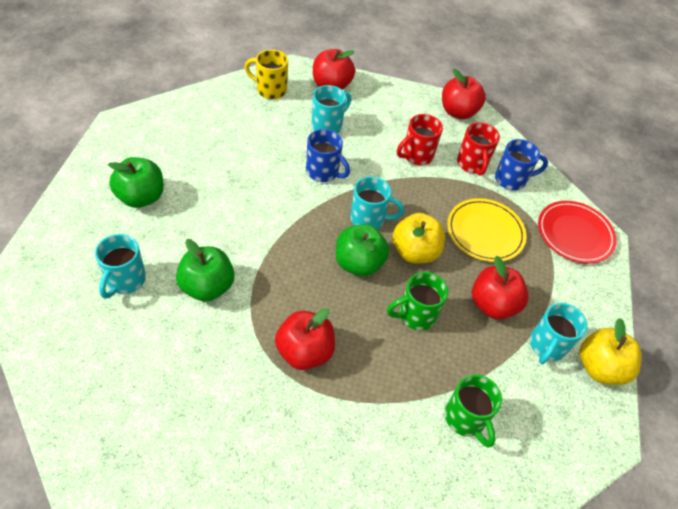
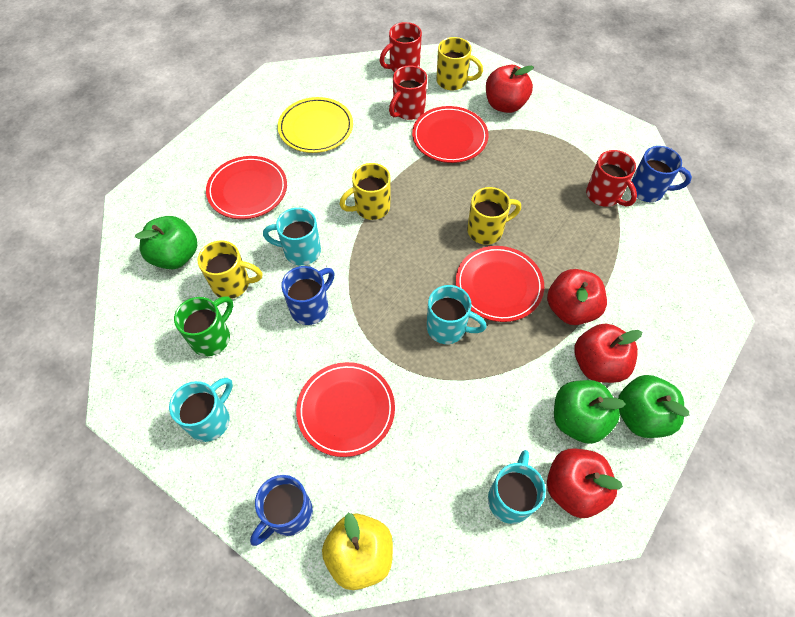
blue mug: [306,129,350,182] [495,139,548,191] = 2 -> [250,475,313,546] [281,266,335,325] [631,146,692,202] = 3
green mug: [387,272,448,330] [445,374,502,448] = 2 -> [174,297,233,356] = 1
red mug: [397,114,443,165] [457,122,500,176] = 2 -> [380,22,422,72] [389,65,427,120] [586,150,637,207] = 3
red plate: [538,201,617,264] = 1 -> [206,156,287,219] [296,362,395,457] [412,106,489,163] [456,246,544,322] = 4
yellow apple: [393,213,445,264] [580,318,641,385] = 2 -> [322,513,393,590] = 1
yellow mug: [245,50,288,99] = 1 -> [197,241,262,299] [339,163,391,220] [436,37,483,90] [467,187,521,245] = 4

